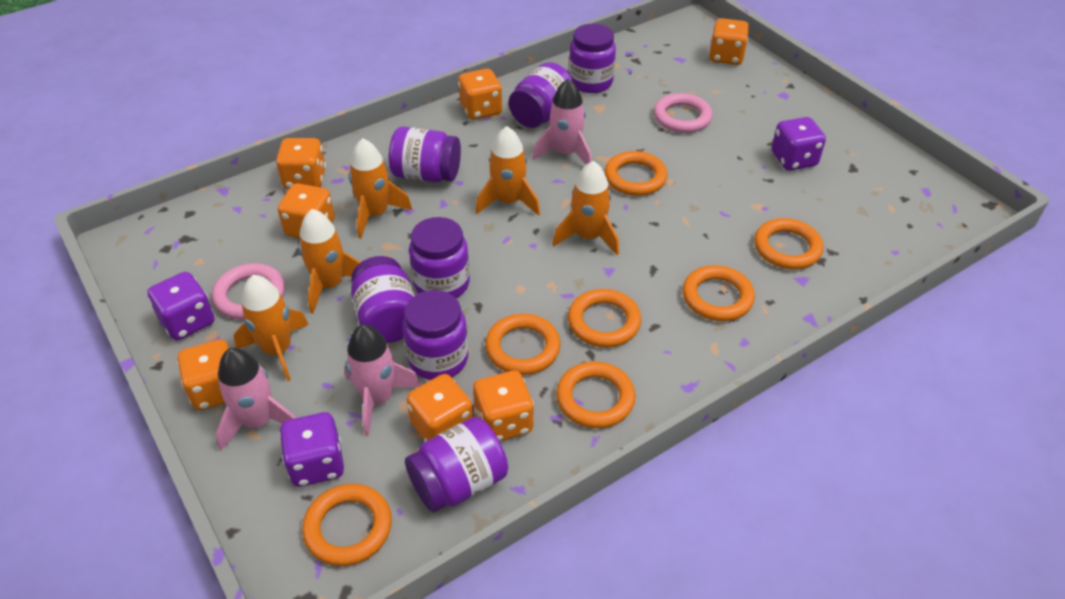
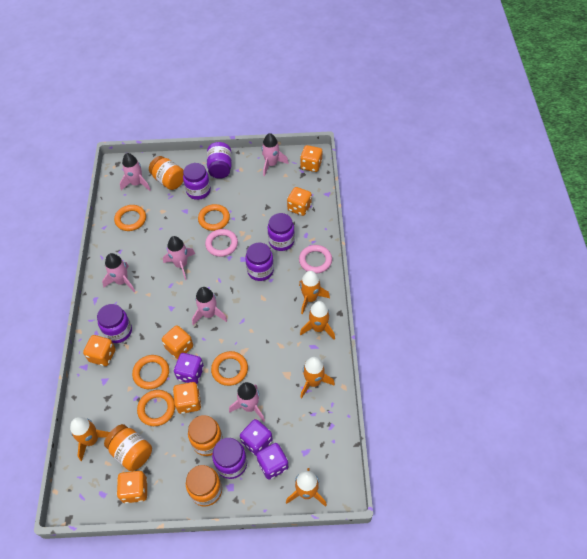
orange dice: [177,339,230,410] [276,138,326,189] [278,183,335,238] [406,374,473,442] [458,69,503,120] [473,371,534,442] [709,18,749,65] = 7 -> [83,335,116,366] [117,471,148,504] [162,325,193,359] [173,382,201,414] [287,187,312,216] [300,145,322,172] = 6
orange jar: none = 0 -> [104,424,152,471] [149,156,184,190] [186,465,222,507] [188,415,223,456] = 4
orange ring: [302,484,392,566] [485,314,561,375] [556,361,636,428] [568,289,641,347] [604,151,668,196] [683,265,755,321] [754,218,824,269] = 7 -> [114,205,146,231] [132,355,169,389] [137,390,175,426] [198,204,230,231] [211,351,248,386] = 5
pink rocket: [216,348,295,451] [344,324,420,436] [532,78,592,165] = 3 -> [102,253,136,293] [120,153,151,191] [163,236,195,280] [192,287,227,325] [229,382,265,422] [262,133,289,176] = 6
purple jar: [351,256,415,343] [389,127,461,182] [403,290,468,380] [405,417,508,512] [409,217,470,298] [509,62,574,128] [569,23,616,93] = 7 -> [97,304,132,343] [183,163,211,200] [207,142,232,179] [212,438,247,479] [245,243,274,281] [267,213,295,251] = 6

